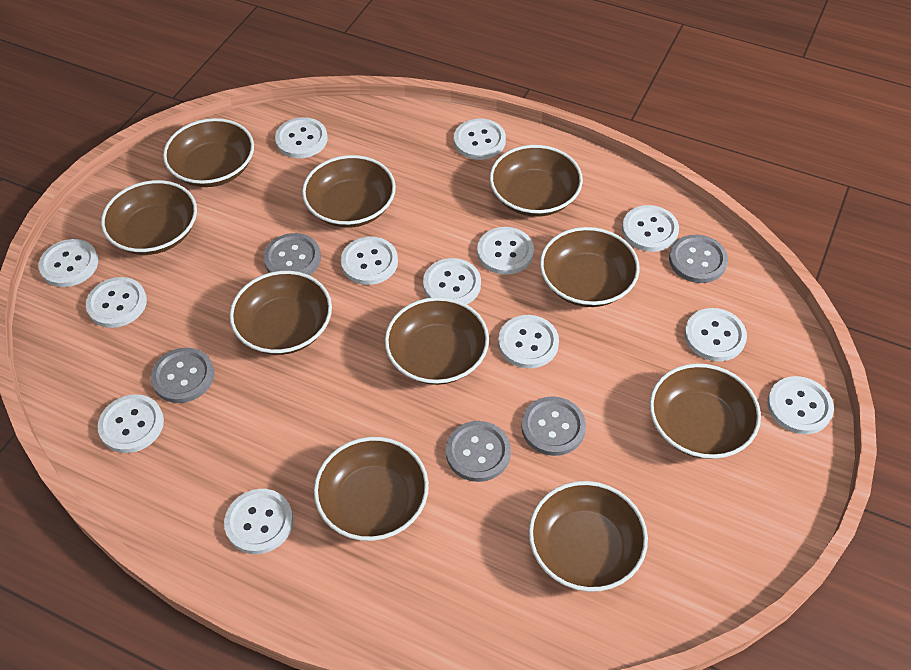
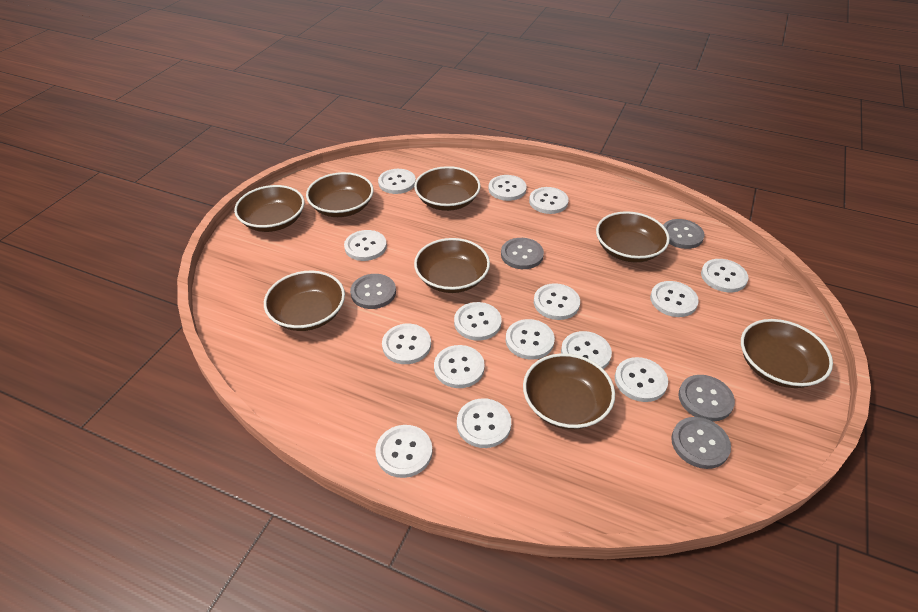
brown bowl: [101,180,197,255] [163,118,254,187] [230,271,332,355] [302,155,396,228] [314,437,429,541] [385,297,489,385] [490,145,583,217] [529,481,648,592] [540,227,640,307] [650,363,761,459] = 10 -> [234,185,304,232] [264,271,345,331] [306,172,374,217] [414,166,481,211] [414,238,490,293] [523,353,615,429] [596,211,670,262] [741,319,833,388] = 8
white button: [39,239,98,287] [86,277,147,328] [98,394,164,453] [224,489,293,554] [275,117,328,158] [341,237,398,285] [423,258,481,304] [454,118,506,160] [477,227,534,275] [498,315,559,369] [622,205,679,252] [685,308,747,361] [767,376,834,434] = 13 -> [344,230,387,261] [375,425,432,478] [378,169,416,194] [382,324,431,364] [434,345,485,388] [454,302,502,341] [457,398,511,448] [489,175,527,201] [506,319,555,360] [529,187,569,214] [534,283,580,320] [561,331,612,369] [615,357,668,402] [650,281,699,317] [701,259,748,292] = 15

